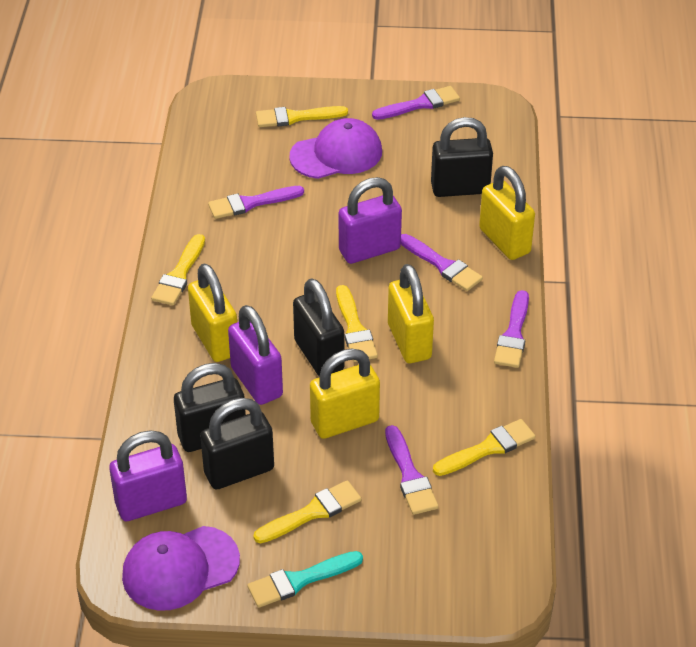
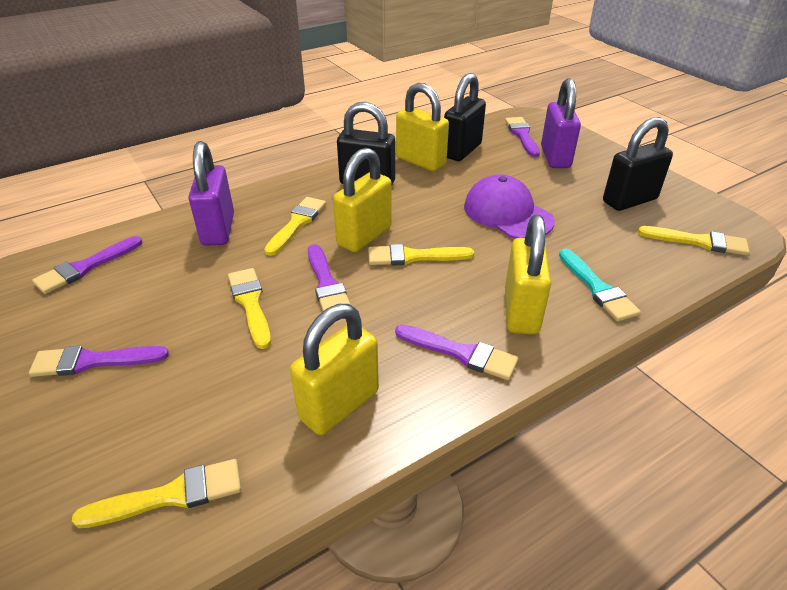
black padlock: [174,363,246,452] [200,398,274,490] [293,278,344,376] [431,117,493,197] = 4 -> [337,102,395,185] [444,73,486,161] [603,117,673,211] = 3
purple cap: [122,526,240,611] [289,118,382,179] = 2 -> [464,174,555,239] = 1
purple padlock: [109,430,187,521] [228,305,283,405] [339,177,402,264] = 3 -> [189,141,234,246] [541,78,581,168] = 2

